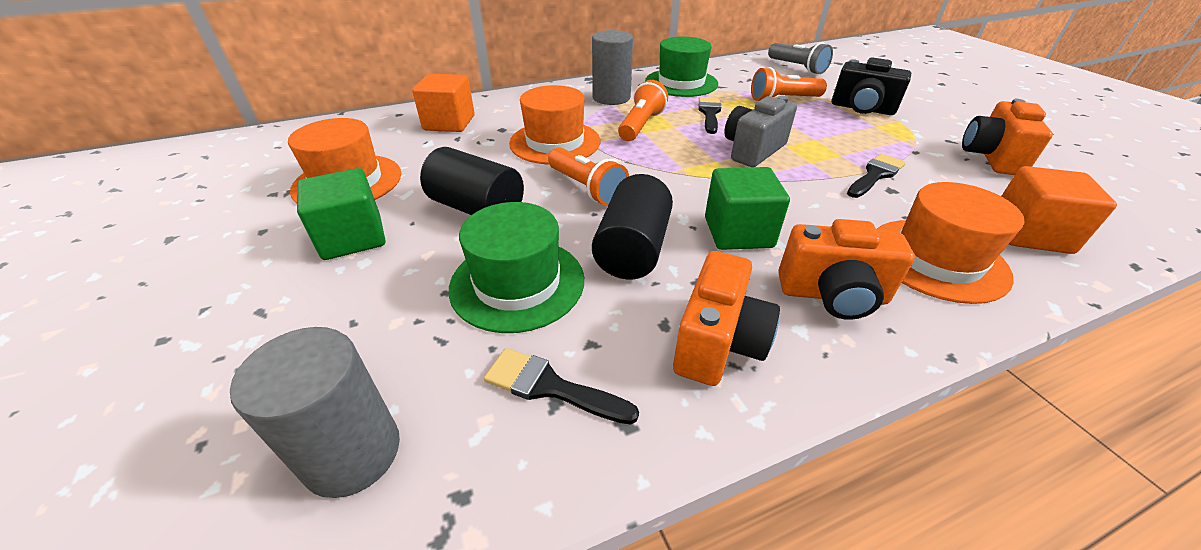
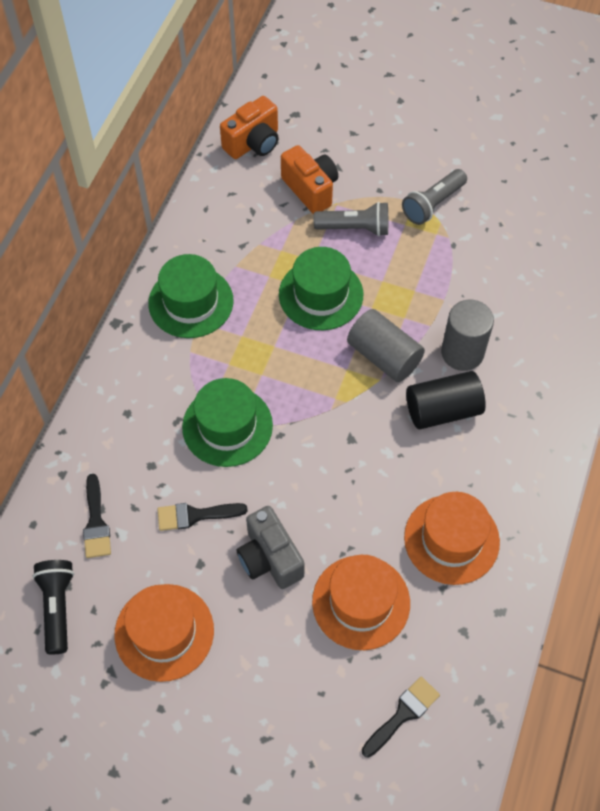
black camera: [832,57,911,115] = 1 -> none = 0
black cylinder: [420,147,524,215] [592,174,673,279] = 2 -> [406,371,485,429] = 1
black flashlight: none = 0 -> [32,560,74,655] = 1
green cube: [297,168,385,260] [705,167,790,250] = 2 -> none = 0
green hat: [448,202,584,333] [645,37,718,97] = 2 -> [148,254,233,338] [182,378,273,467] [279,247,363,330] = 3
grey flashlight: [768,42,833,74] = 1 -> [313,202,388,236] [402,169,467,225] = 2
orange camera: [673,251,780,386] [778,219,915,320] [962,99,1053,175] = 3 -> [220,96,278,159] [281,145,338,214] = 2
orange cube: [412,74,475,132] [1001,166,1117,254] = 2 -> none = 0
orange flashlight: [548,147,629,206] [618,80,668,141] [751,67,827,101] = 3 -> none = 0

